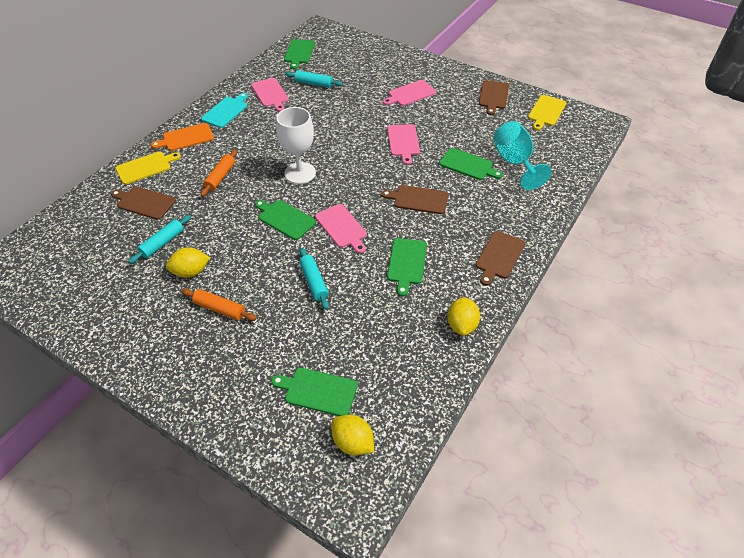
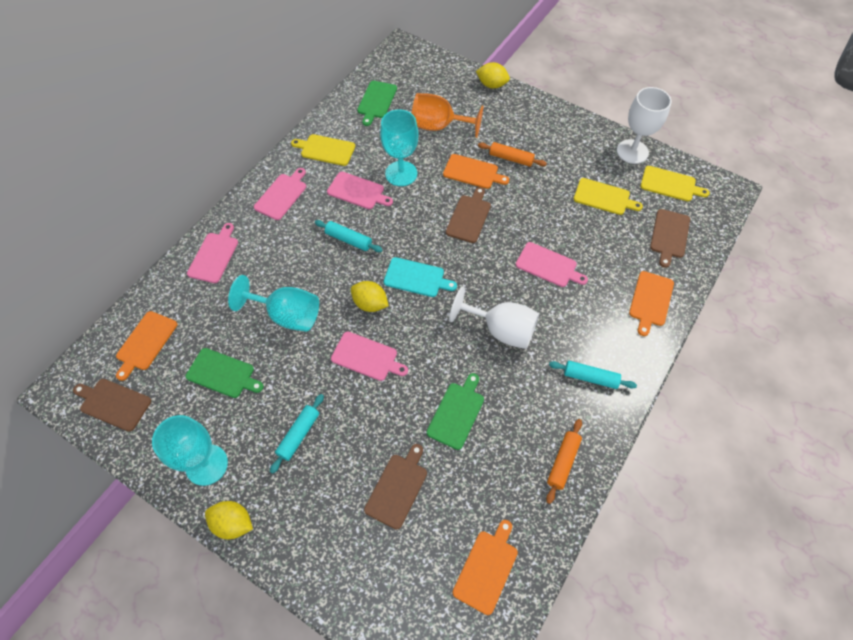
green cutting board: [255,200,316,240] [272,368,358,416] [284,39,315,69] [387,238,427,296] [439,148,503,180] = 5 -> [186,348,264,398] [357,81,397,126] [427,373,484,450] = 3
orange cutting board: [151,123,214,151] = 1 -> [116,311,177,381] [443,154,509,189] [453,520,518,615] [629,271,674,336] = 4
orange goblet: none = 0 -> [412,93,484,138] = 1
pink cutting board: [251,78,289,112] [315,204,367,253] [383,80,436,106] [387,124,420,165] = 4 -> [187,223,238,283] [254,168,306,220] [327,172,393,209] [331,332,408,381] [516,242,588,287] = 5
turquoise goblet: [493,121,552,190] = 1 -> [152,415,228,486] [228,275,319,332] [380,109,418,186] = 3
white goblet: [276,107,316,184] = 1 -> [449,286,539,349] [617,87,671,164] = 2
yellow cutting board: [115,152,181,185] [528,95,566,130] = 2 -> [291,134,355,166] [574,178,643,215] [640,166,710,201] = 3

